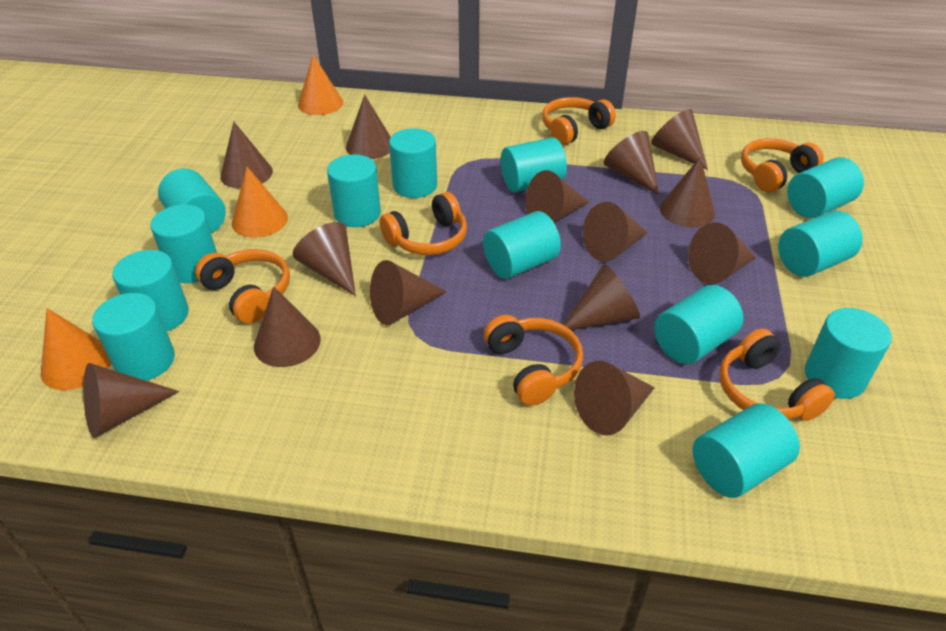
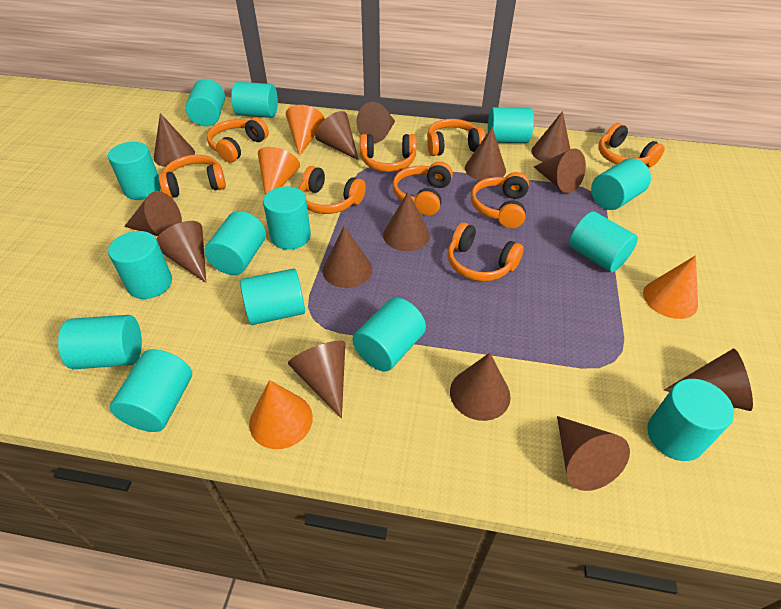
orange cone: [41,308,111,390] [232,167,288,238] [298,55,343,115] = 3 -> [249,380,313,449] [258,147,300,195] [286,105,325,156] [643,255,698,319] = 4
orange headphones: [195,249,290,324] [379,192,467,255] [484,315,583,406] [542,97,616,145] [719,328,835,421] [741,138,824,192] = 6 -> [159,155,226,198] [207,117,269,163] [299,166,366,214] [360,134,416,172] [392,161,453,216] [427,119,485,156] [447,222,524,281] [471,172,529,228] [599,123,665,167] = 9
turquoise cylinder: [92,293,175,381] [112,250,189,331] [150,204,217,283] [158,168,226,233] [327,154,381,227] [389,128,437,198] [483,211,561,279] [501,137,567,192] [654,285,743,364] [692,403,800,498] [778,211,863,277] [787,157,864,218] [805,308,892,399] = 13 -> [58,315,142,369] [108,142,161,200] [108,231,172,299] [110,349,192,432] [186,79,225,126] [204,211,266,275] [231,82,278,118] [240,268,305,325] [263,186,311,250] [353,297,426,372] [488,107,534,143] [569,211,638,272] [591,158,651,210] [647,379,734,461] = 14

